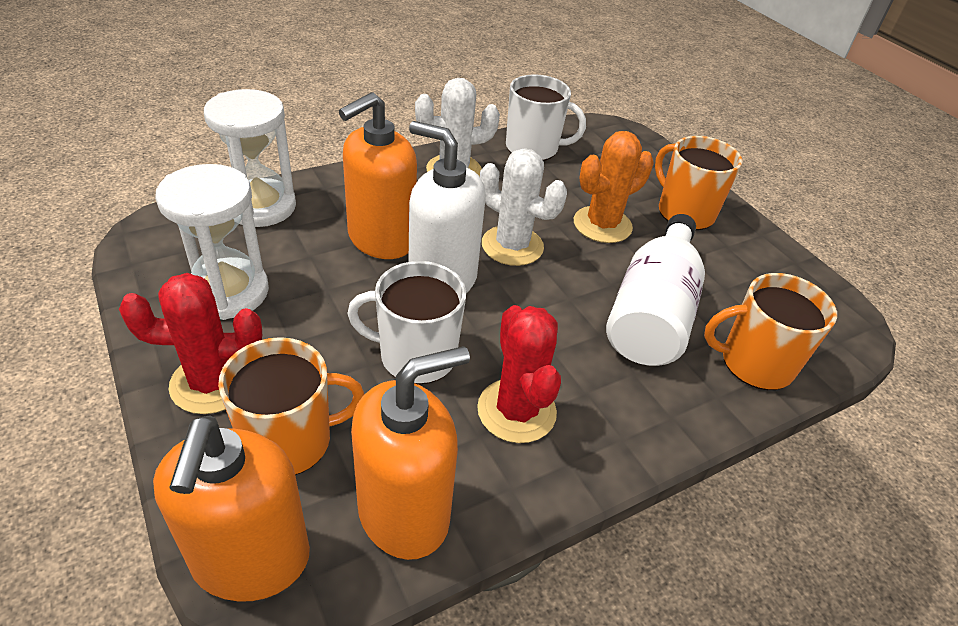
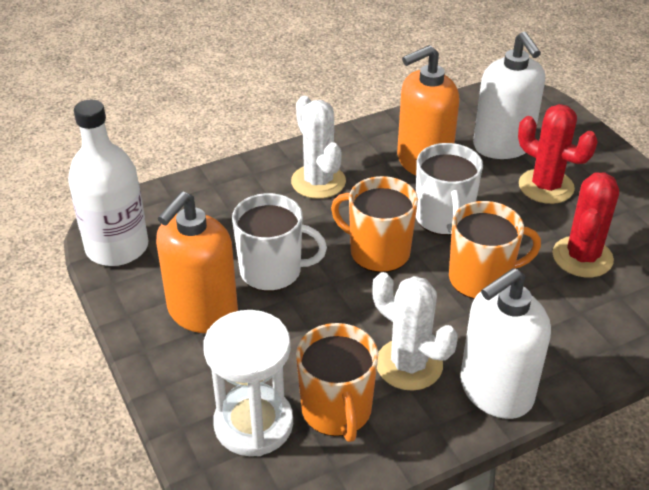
orange cactus: [574,131,654,243] = 1 -> none = 0
orange soap dispenser: [153,415,310,602] [339,92,417,259] [351,346,470,560] = 3 -> [156,191,238,333] [397,45,460,175] = 2
white hourglass: [155,164,269,320] [204,89,296,227] = 2 -> [203,310,293,456] = 1
white soap dispenser: [408,121,486,293] = 1 -> [460,268,551,419] [473,32,545,159] = 2

